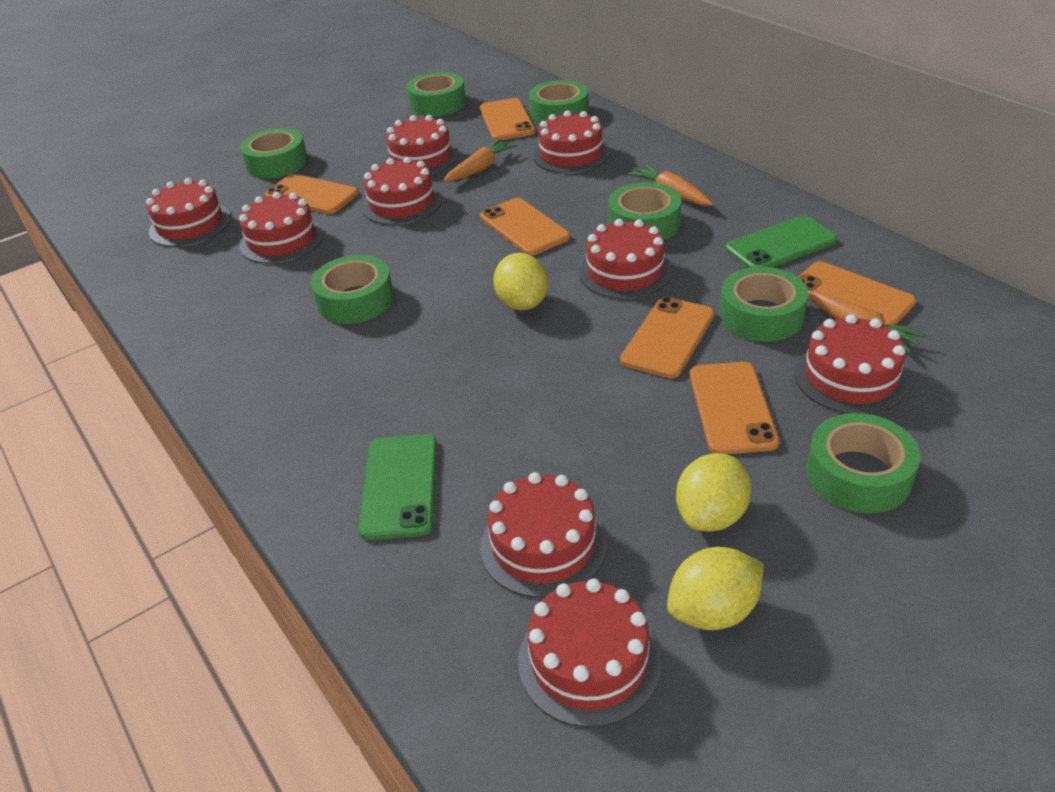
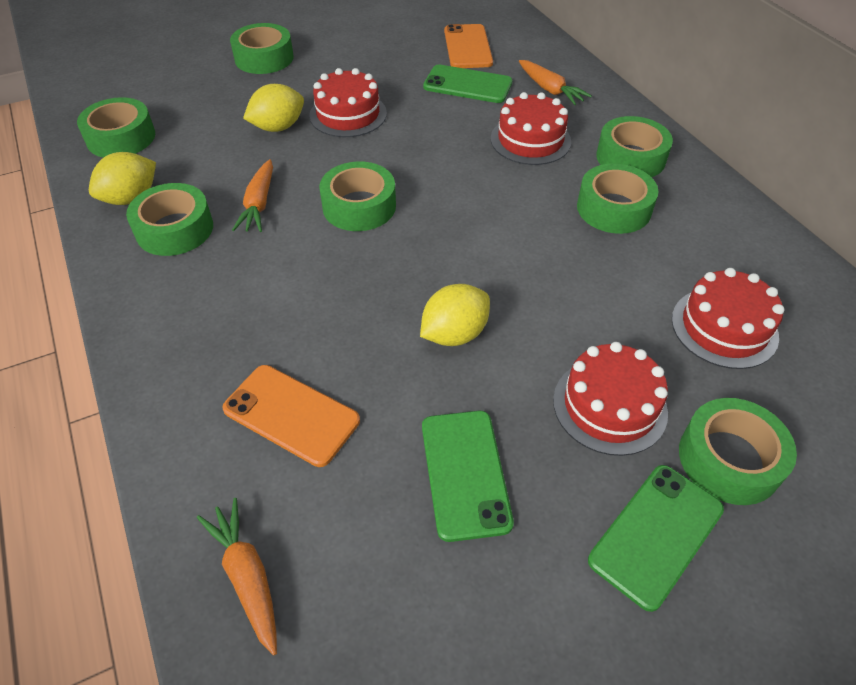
green phone: [358,434,437,540] [726,215,837,268] = 2 -> [422,411,514,542] [423,65,513,103] [588,465,724,612] = 3
orange phone: [264,174,359,214] [480,98,535,141] [480,198,570,256] [620,297,715,378] [689,362,779,454] [798,261,916,325] = 6 -> [222,365,360,467] [444,24,493,68] = 2
red cake: [146,178,231,247] [239,192,324,264] [362,157,442,225] [384,115,458,175] [480,472,607,598] [518,578,661,727] [533,110,610,173] [579,219,672,299] [794,314,909,414] = 9 -> [309,68,387,137] [491,92,571,165] [553,342,668,456] [672,268,784,369] = 4

